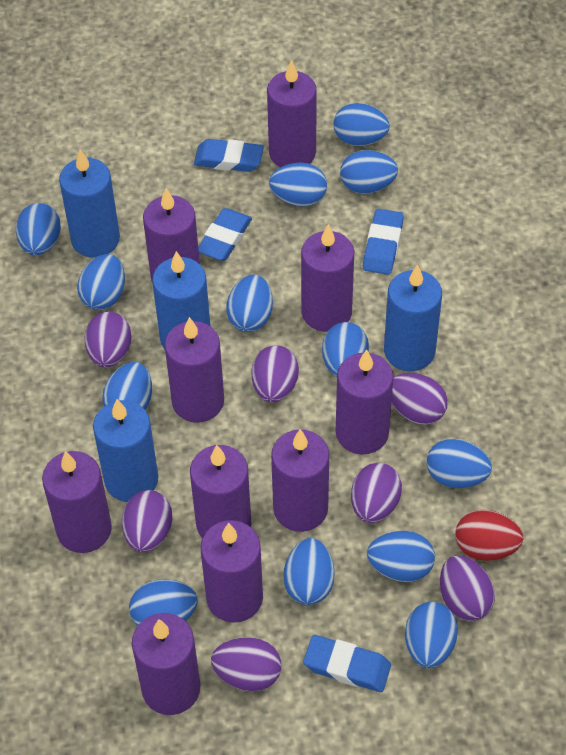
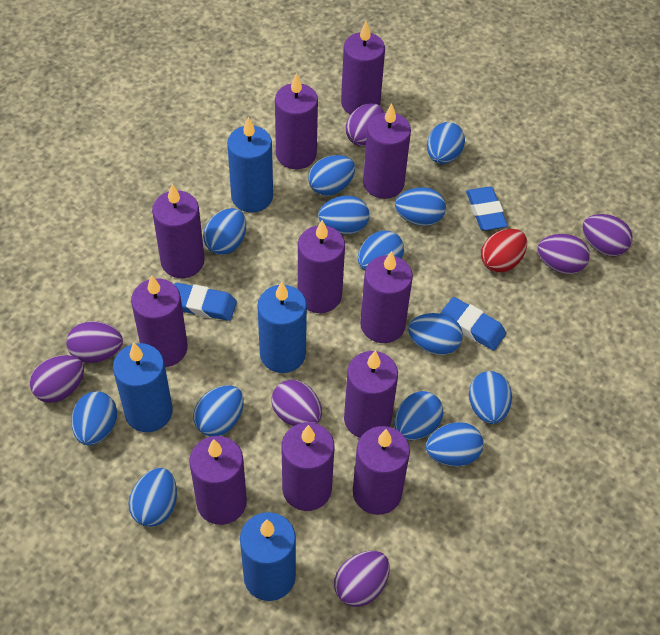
blue eraser: [194,139,264,172] [198,208,252,261] [303,635,391,692] [363,209,404,275] = 4 -> [174,283,237,321] [441,297,506,351] [466,187,508,231] = 3
purple candle: [42,451,112,553] [132,613,200,715] [143,188,200,281] [164,317,224,423] [190,445,251,538] [200,520,263,623] [267,60,317,167] [271,429,329,532] [301,224,354,332] [336,350,394,455] = 10 -> [131,275,188,367] [152,184,205,278] [189,436,247,525] [275,73,318,169] [282,422,334,511] [298,220,345,313] [341,21,385,115] [344,351,398,438] [353,426,410,515] [360,251,413,343] [363,103,411,199] = 11

